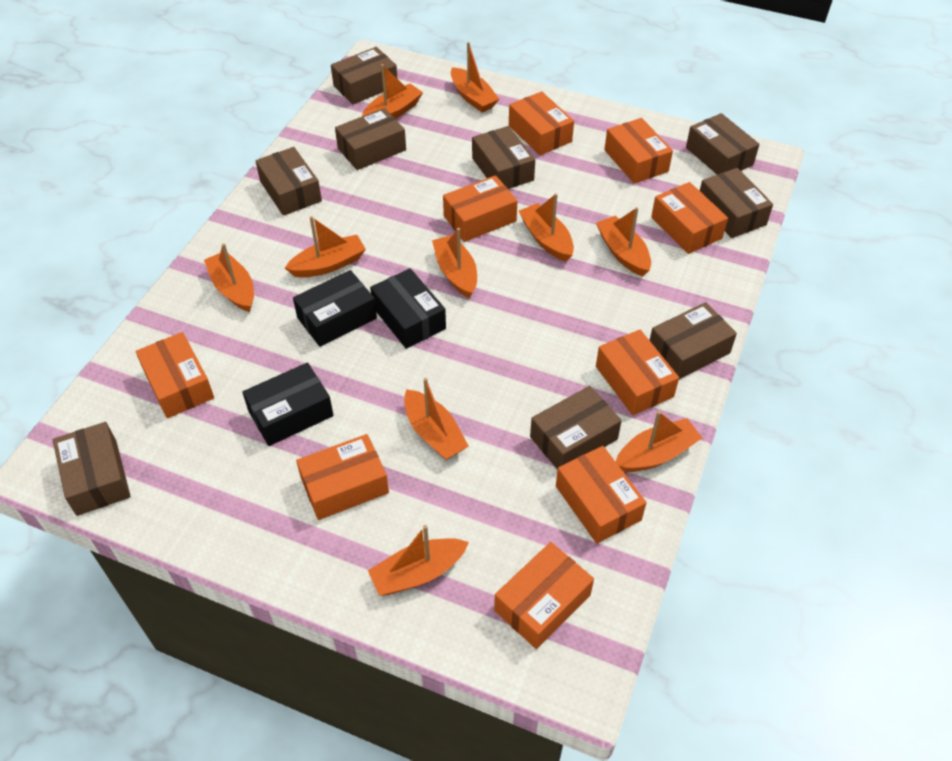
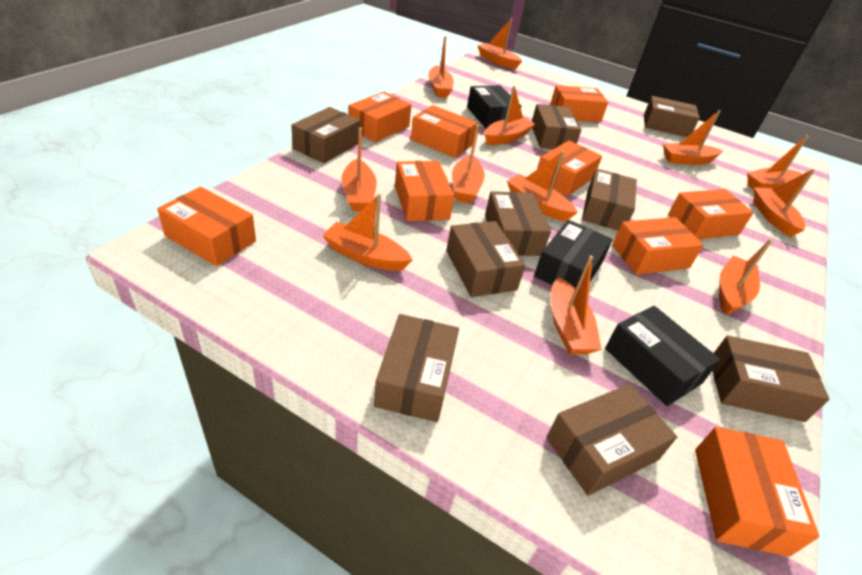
orange boat: [204,243,254,312] [285,216,366,278] [362,64,423,119] [368,525,469,596] [404,378,469,460] [432,228,477,298] [451,42,499,112] [519,193,574,262] [596,207,651,276] [616,411,702,472] = 10 -> [322,194,412,271] [341,128,377,211] [428,36,453,98] [452,125,485,203] [477,18,522,69] [485,86,535,145] [507,151,578,221] [550,256,602,355] [663,110,723,165] [719,239,773,315] [747,135,809,190] [754,169,815,237] = 12

